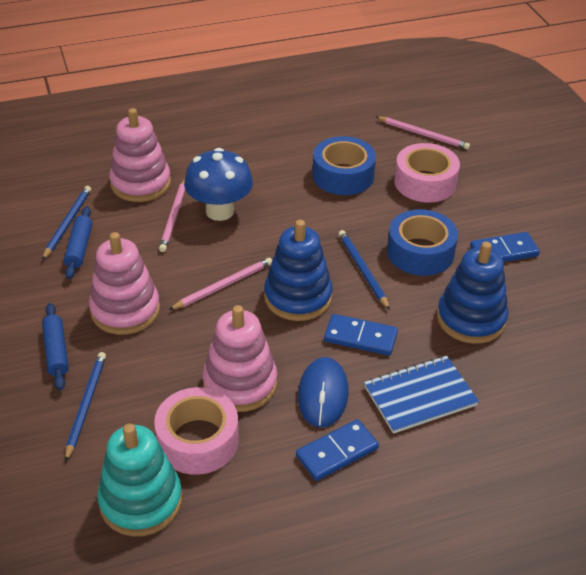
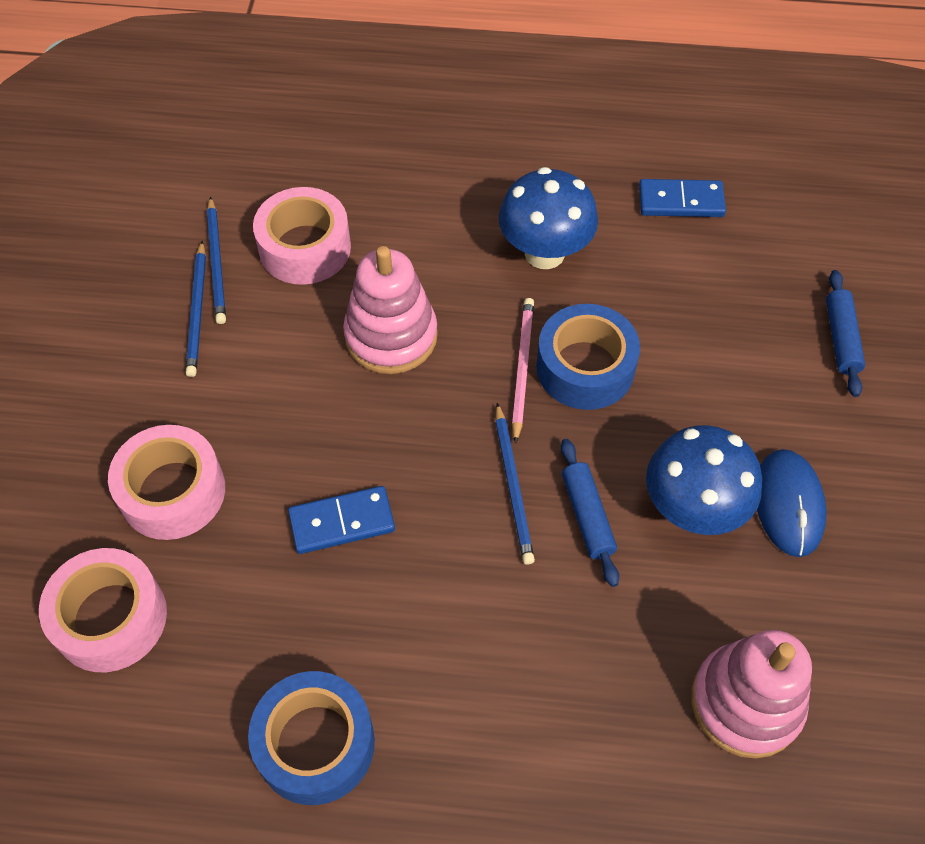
blue domino: [296,419,379,481] [324,314,398,356] [470,232,540,262] = 3 -> [288,486,395,554] [639,179,726,217] = 2
blue mushroom: [184,148,253,221] = 1 -> [499,167,598,269] [646,425,762,535] = 2
blue notebook: [364,356,479,434] = 1 -> none = 0
blue stacking toy: [264,220,333,321] [437,241,509,344] = 2 -> none = 0
pink pencil: [159,179,185,252] [169,257,272,310] [376,117,470,150] = 3 -> [512,298,534,444] = 1
pink stacking toy: [89,232,160,335] [109,108,171,202] [202,305,277,412] = 3 -> [343,246,438,374] [691,630,812,759] = 2
pink tape: [154,387,239,475] [394,143,460,202] = 2 -> [39,548,167,672] [108,425,225,540] [253,187,351,285] = 3
turquoise stacking toy: [97,423,182,536] = 1 -> none = 0

